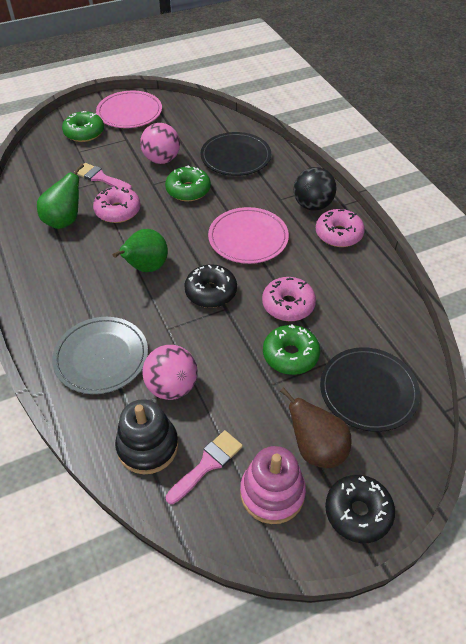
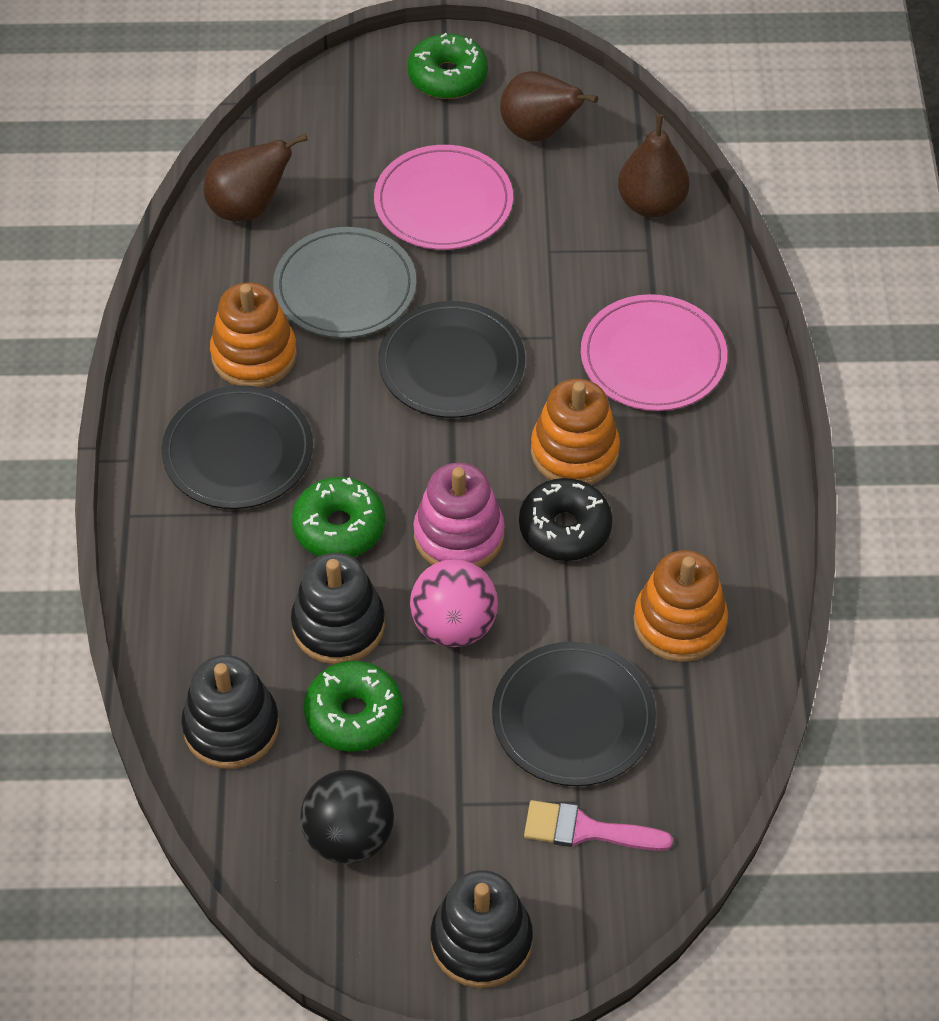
black donut: [184,264,237,308] [325,475,395,543] = 2 -> [519,478,613,561] = 1
black plate: [200,132,271,176] [320,347,420,432] = 2 -> [162,385,313,509] [378,301,525,418] [492,642,656,786] = 3
black stacking toy: [115,399,178,474] = 1 -> [181,655,279,769] [291,553,385,665] [430,870,533,988] = 3
brown pear: [280,387,352,468] = 1 -> [203,133,308,221] [500,71,598,142] [618,114,689,217] = 3
green pear: [37,163,84,229] [113,229,168,272] = 2 -> none = 0
orange stacking toy: none = 0 -> [210,282,297,388] [531,379,620,485] [633,550,728,662] = 3
pink ball: [140,123,180,164] [142,345,198,400] = 2 -> [410,559,498,647] = 1
pink brush: [77,163,132,190] [166,430,243,504] = 2 -> [524,800,673,851] = 1
pink donut: [93,186,141,223] [262,277,316,321] [316,209,365,247] = 3 -> none = 0

